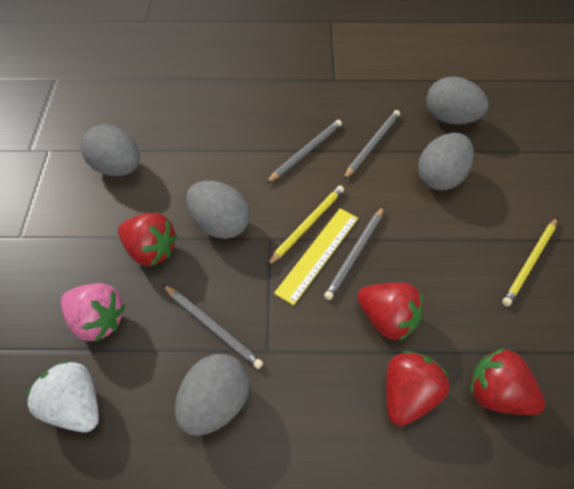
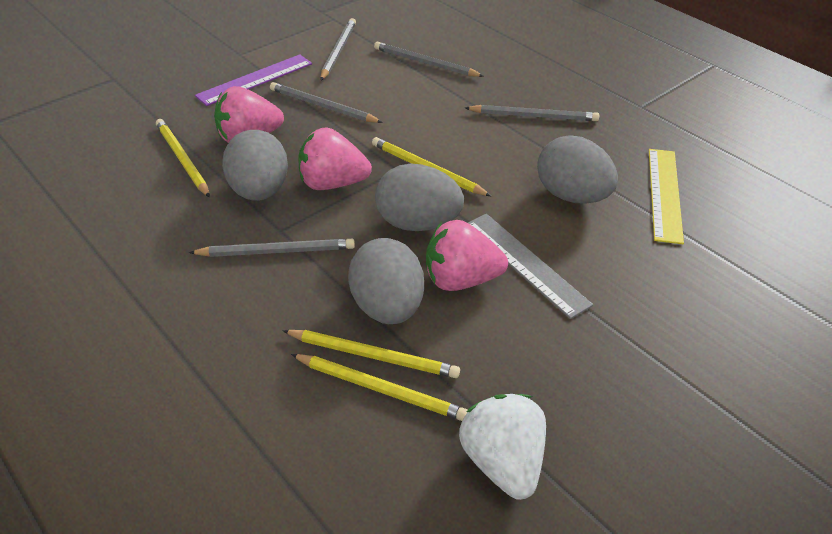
grey egg: [81,124,140,176] [175,354,249,436] [186,181,250,239] [418,133,474,190] [426,77,489,124] = 5 -> [222,130,288,201] [348,238,424,324] [375,164,464,231] [537,136,618,204] = 4
grey pencil: [163,285,263,369] [266,120,342,183] [324,207,384,300] [343,110,400,180] = 4 -> [189,239,355,257] [270,82,383,123] [320,18,356,81] [374,42,483,77] [465,105,599,121] = 5
grey ruler: none = 0 -> [468,214,593,319] = 1
pink strawberry: [61,283,126,342] = 1 -> [214,86,284,143] [298,127,372,190] [426,220,508,291] = 3
purple ruler: none = 0 -> [195,54,312,106] = 1
red strawberry: [118,213,177,266] [357,283,423,341] [386,351,449,426] [470,348,545,415] = 4 -> none = 0
yellow pencil: [267,185,344,266] [502,217,558,306] = 2 -> [156,119,210,197] [282,330,460,378] [291,354,468,421] [372,137,491,196] = 4

